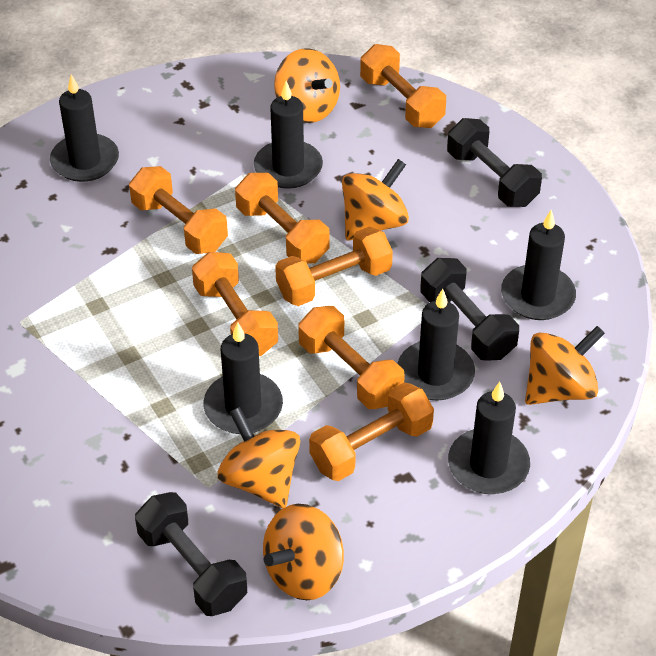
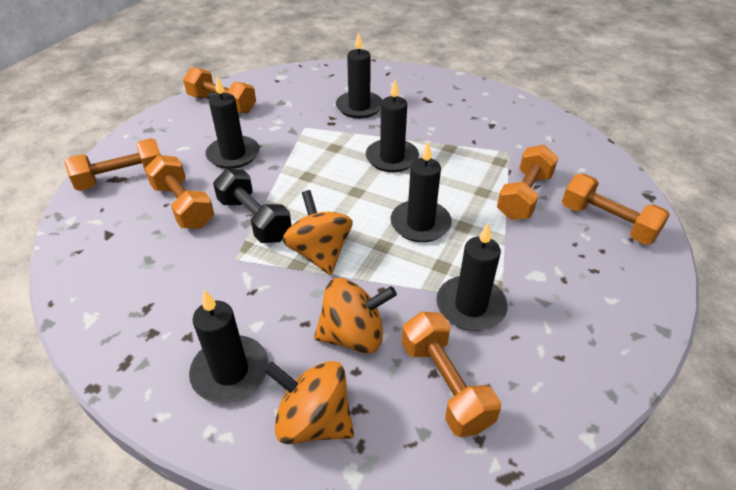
black dumbbell: [135,492,247,616] [420,258,519,361] [447,118,542,207] = 3 -> [213,169,292,243] = 1
orange dumbbell: [129,166,228,254] [192,252,278,356] [235,173,330,264] [275,227,393,306] [298,306,405,409] [309,382,434,481] [360,44,446,128] = 7 -> [64,138,161,191] [145,155,214,229] [183,67,256,113] [402,312,501,437] [497,145,558,220] [562,174,670,245] = 6
orange spinning top: [217,407,300,508] [263,504,344,600] [274,48,340,123] [342,159,409,240] [525,326,605,405] = 5 -> [264,361,354,444] [282,190,353,275] [314,278,397,354] = 3

